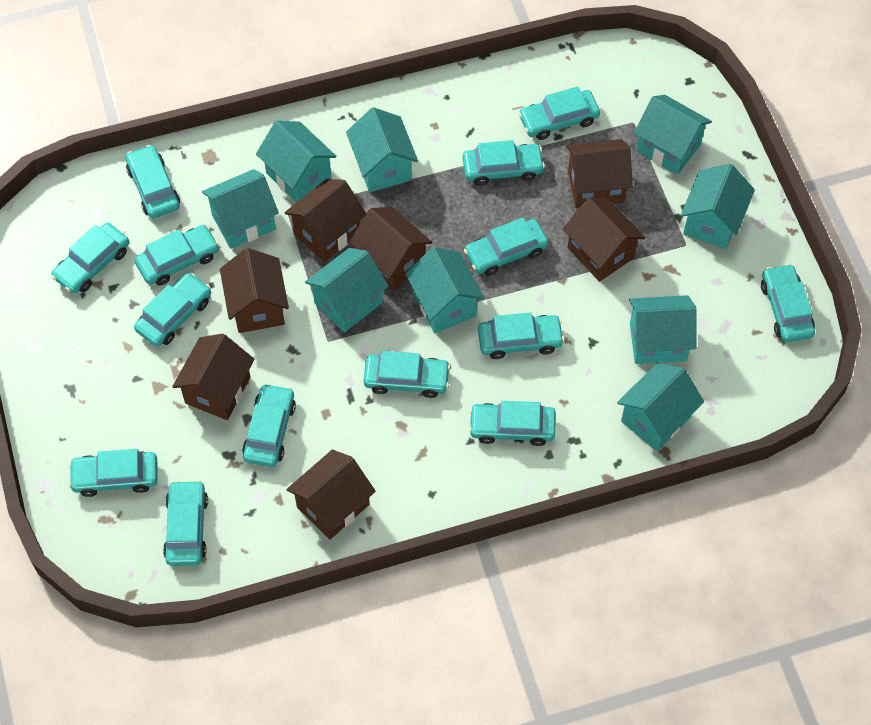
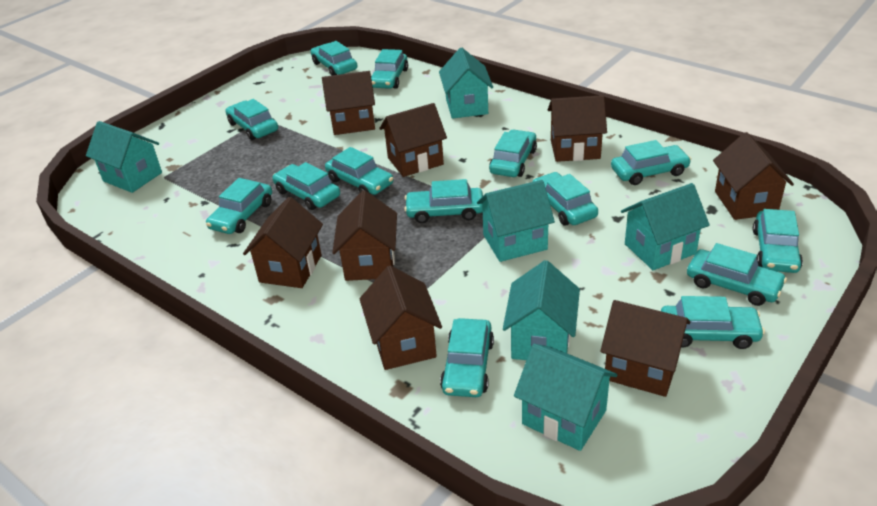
brown house: [172,334,255,420] [220,248,289,333] [284,179,366,262] [286,450,376,540] [349,207,432,291] [563,197,645,282] [566,139,633,208] = 7 -> [243,197,323,288] [322,71,375,135] [332,190,397,281] [360,266,442,370] [380,103,447,177] [548,95,607,162] [600,300,690,397] [713,132,794,220] = 8
turquoise house: [202,169,279,249] [256,121,337,202] [305,248,389,333] [346,107,418,192] [406,247,485,333] [617,363,704,451] [629,295,697,364] [634,95,712,175] [681,164,755,249] = 9 -> [86,121,162,193] [439,48,493,119] [477,180,555,262] [503,260,580,360] [514,344,617,451] [621,183,710,270] = 6

